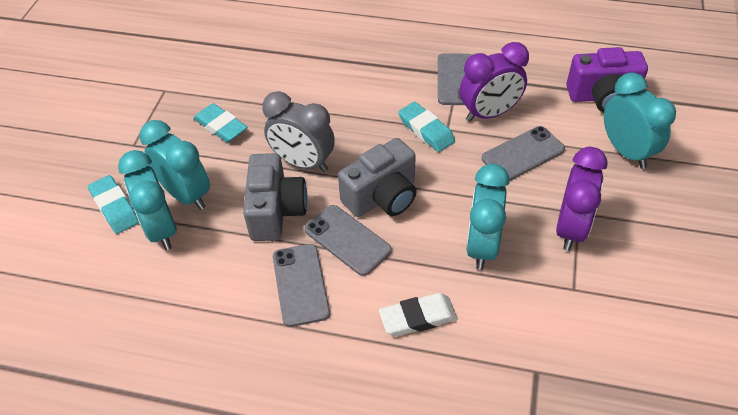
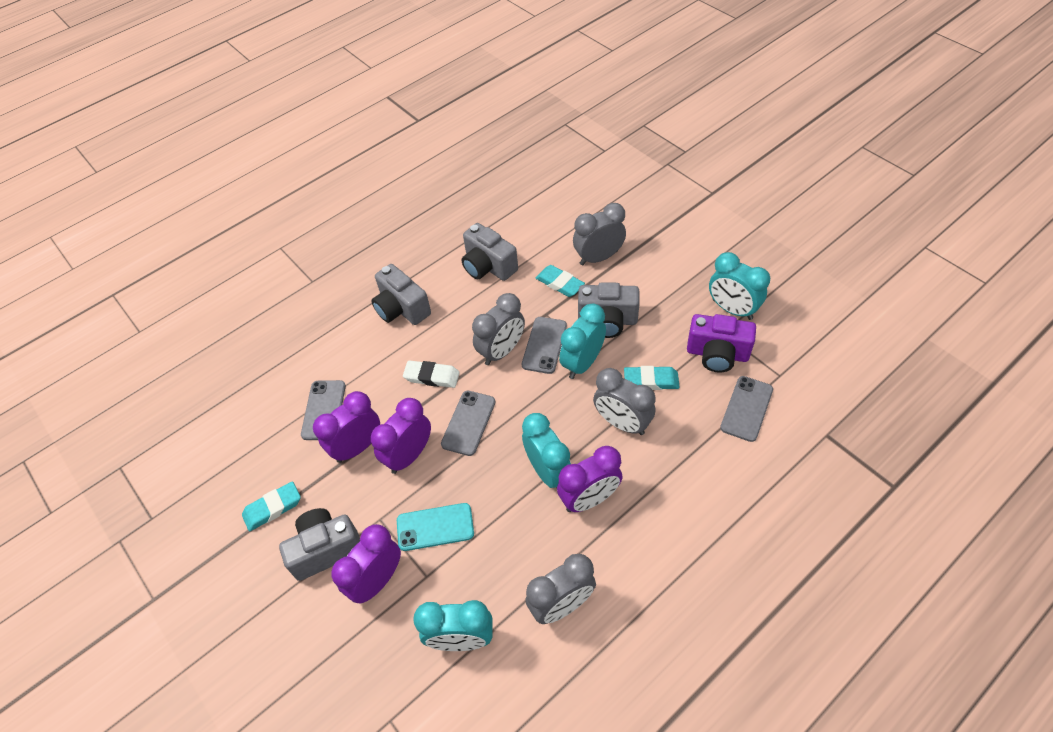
grey camera: [243,153,308,241] [338,138,416,217] = 2 -> [279,508,360,581] [371,264,431,325] [461,223,518,281] [578,282,640,338] = 4
grey clock: [262,91,335,172] = 1 -> [472,293,525,365] [525,554,596,624] [573,203,626,265] [593,368,656,435] = 4
purple clock: [460,42,529,122] [556,147,608,251] = 2 -> [313,391,380,463] [331,524,401,603] [371,398,431,474] [557,446,623,512] = 4
turquoise phone: none = 0 -> [397,503,474,551] = 1

